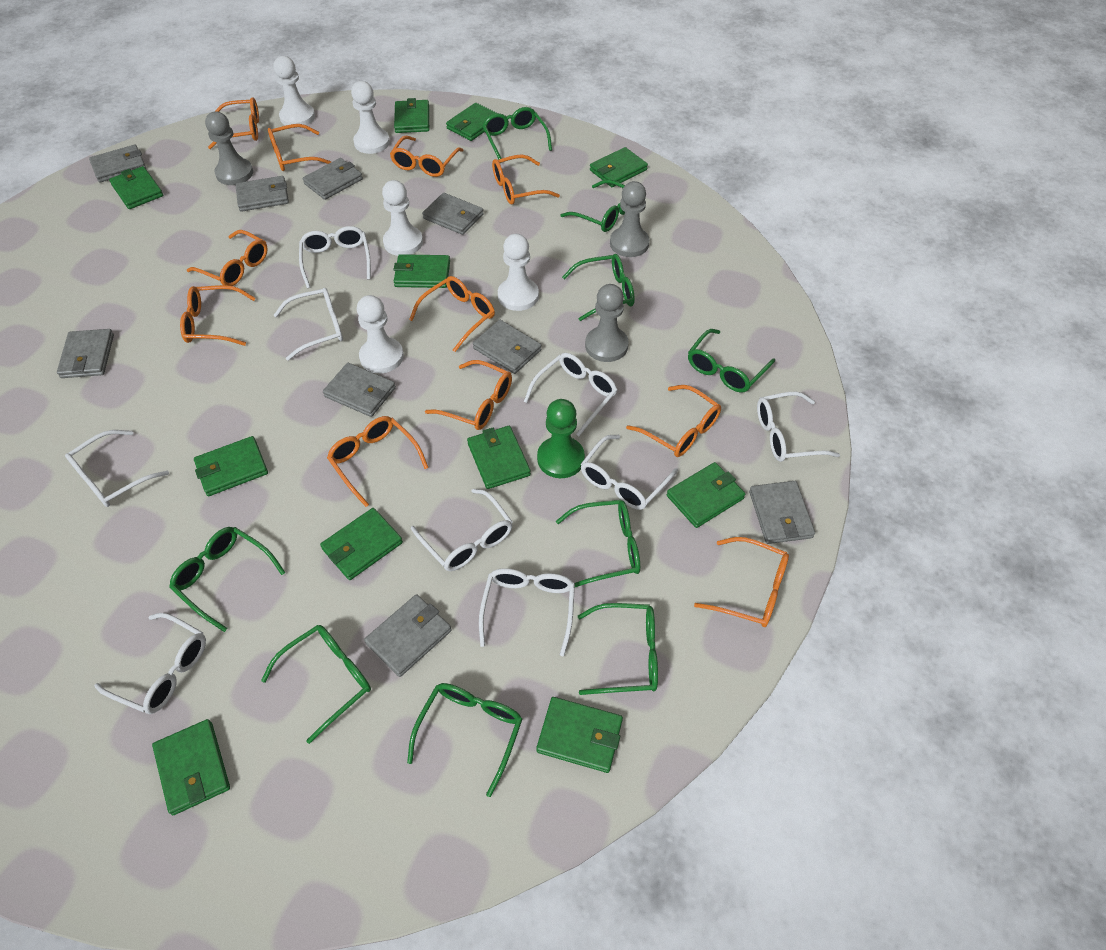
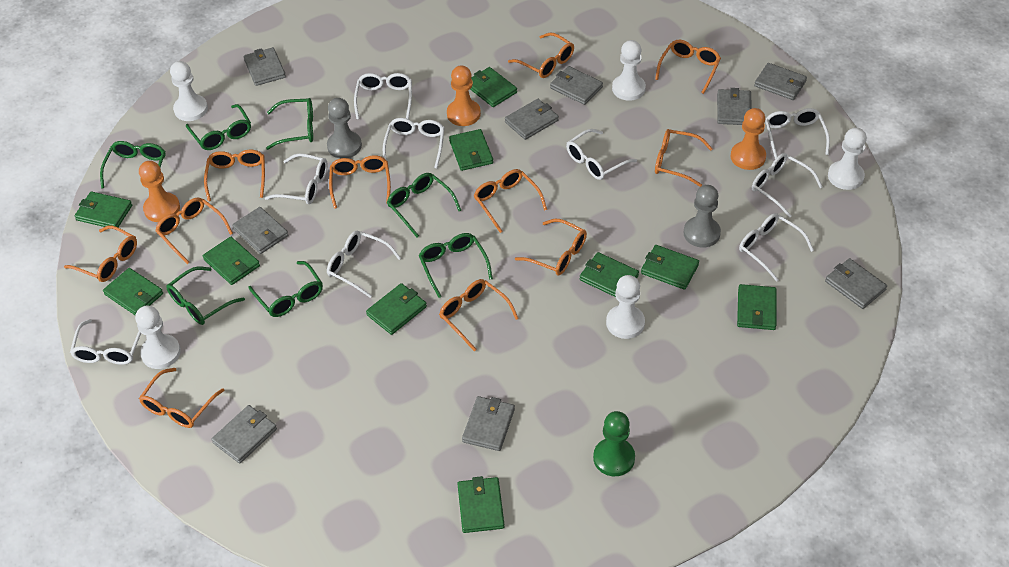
green glasses: [169,527,285,632] [261,625,371,744] [407,683,522,797] [482,107,552,163] [556,500,640,587] [560,180,625,232] [562,254,635,321] [578,603,658,695] [688,329,775,393] = 9 -> [100,141,166,188] [166,267,245,325] [186,104,251,150] [249,261,323,317] [266,98,313,150] [387,173,462,237] [419,233,493,298] = 7
green wallet: [109,166,163,209] [152,719,230,815] [194,436,268,496] [320,508,403,580] [393,254,450,288] [394,98,429,133] [446,103,498,141] [467,426,531,489] [536,697,623,773] [590,147,648,187] [667,462,745,528] = 11 -> [74,191,132,227] [103,268,163,315] [203,236,260,285] [366,283,427,335] [449,129,493,171] [457,476,505,533] [470,67,517,107] [580,252,639,297] [641,245,699,290] [737,284,777,330] = 10
grey pawn: [205,112,253,185] [585,284,629,362] [610,181,650,257] = 3 -> [327,98,362,159] [683,185,721,247] = 2
orange pawn: none = 0 -> [139,161,180,222] [447,66,481,126] [731,108,766,170] = 3

